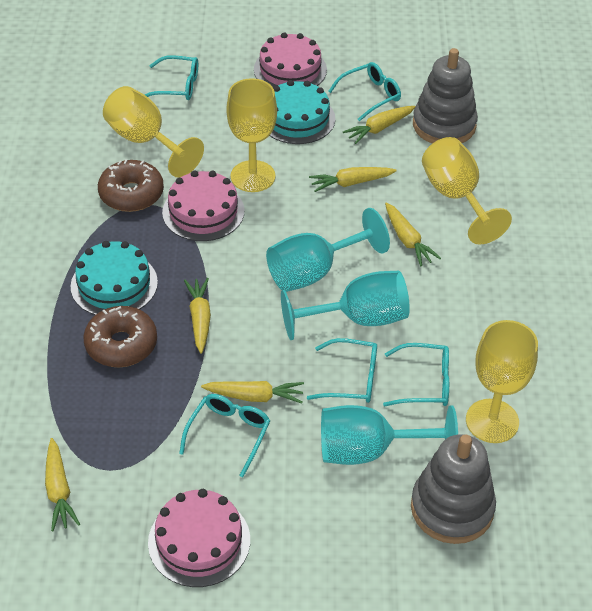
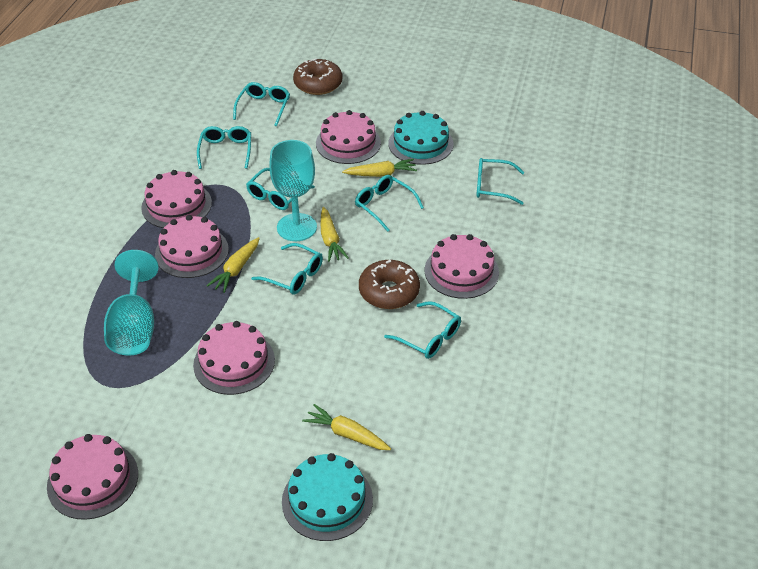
grey stacking toy: [411,434,496,544] [413,48,478,144] = 2 -> none = 0
pink cake: [148,489,250,587] [162,170,244,241] [254,32,327,87] = 3 -> [47,434,138,520] [141,170,212,228] [155,215,229,278] [193,321,275,395] [316,110,381,164] [425,234,499,299] = 6
turquoise glasses: [145,55,198,100] [179,394,270,477] [307,338,377,403] [329,62,401,121] [383,343,449,406] = 5 -> [197,126,251,169] [233,82,290,127] [246,168,315,210] [251,243,323,294] [355,175,424,232] [384,301,461,359] [476,158,524,205] = 7
turquoise goblet: [266,208,390,292] [281,271,410,340] [321,405,458,465] = 3 -> [104,250,158,356] [269,140,317,241] = 2
yellow carrot: [45,438,80,531] [184,278,211,354] [201,381,304,404] [309,167,397,192] [343,106,415,144] [385,202,441,266] = 6 -> [206,237,260,293] [302,404,391,450] [320,207,348,262] [342,159,417,177] = 4
yellow goblet: [103,86,204,178] [227,78,277,192] [422,137,512,245] [466,320,538,443] = 4 -> none = 0

